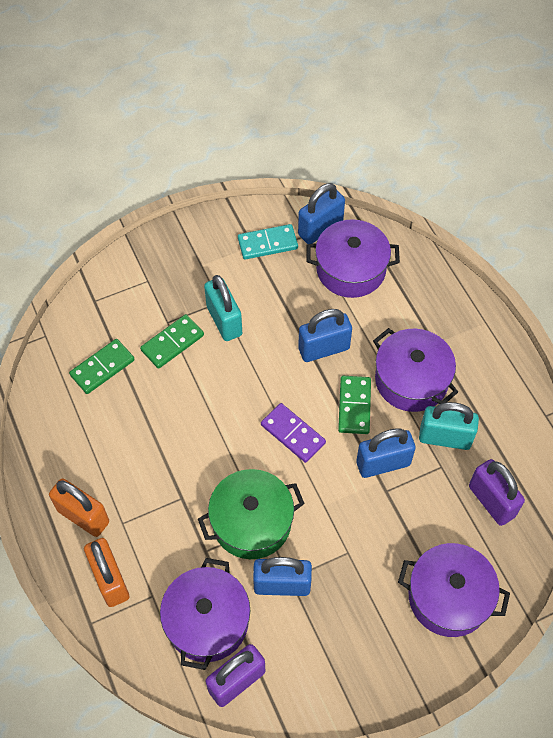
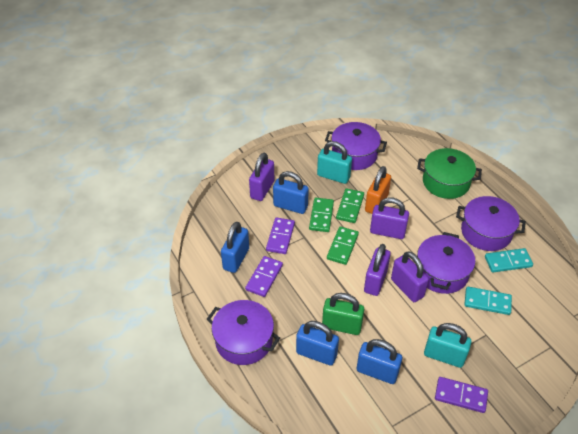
green padlock: none = 0 -> [322,293,364,335] = 1
orange padlock: [49,478,109,537] [84,538,129,607] = 2 -> [365,166,391,214] = 1
purple domino: [261,403,326,463] = 1 -> [245,256,283,297] [266,217,295,254] [435,377,488,413] = 3
purple padlock: [205,644,265,707] [469,459,525,526] = 2 -> [249,153,274,201] [364,244,391,296] [370,197,409,239] [391,251,429,302] = 4
turquoise domino: [238,224,298,260] = 1 -> [464,287,512,315] [485,248,533,272] = 2

